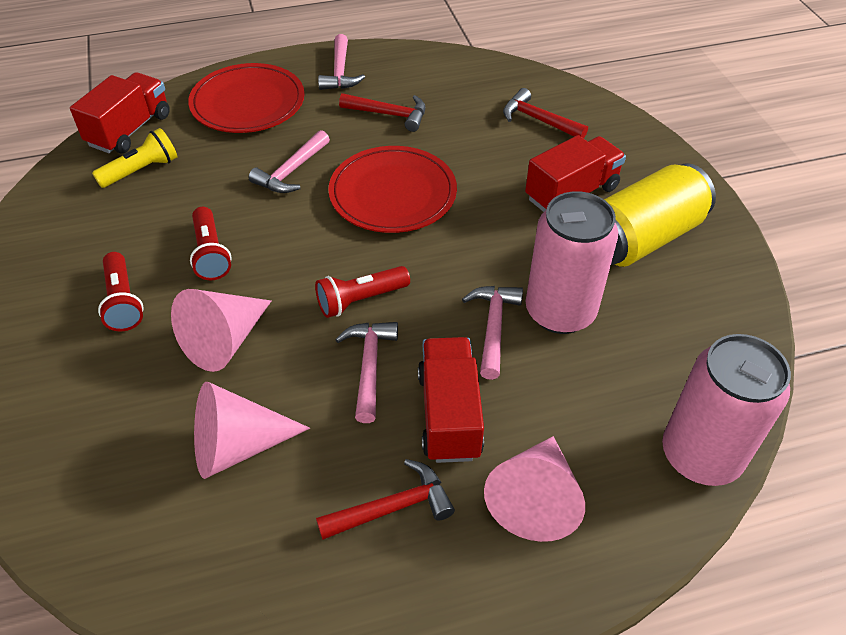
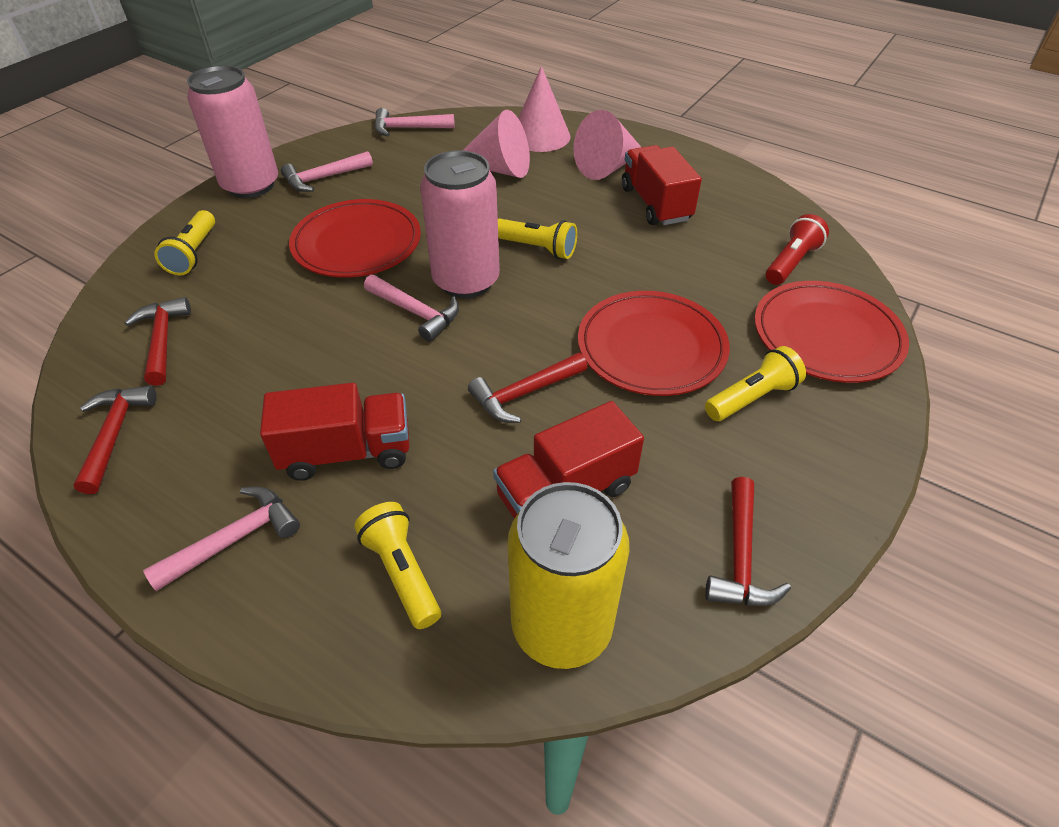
red flashlight: [98,252,144,331] [190,207,232,280] [315,266,410,318] = 3 -> [766,214,829,285] = 1
red hammer: [316,459,455,540] [339,93,425,132] [503,88,588,138] = 3 -> [73,386,157,494] [125,297,191,386] [468,353,587,423] [705,477,791,606] = 4
red plate: [188,63,305,133] [328,146,457,233] = 2 -> [289,199,421,278] [578,291,730,396] [754,281,909,383] = 3
yellow flashlight: [92,128,177,188] = 1 -> [154,210,215,275] [354,502,441,629] [498,218,577,259] [705,346,806,421] = 4

